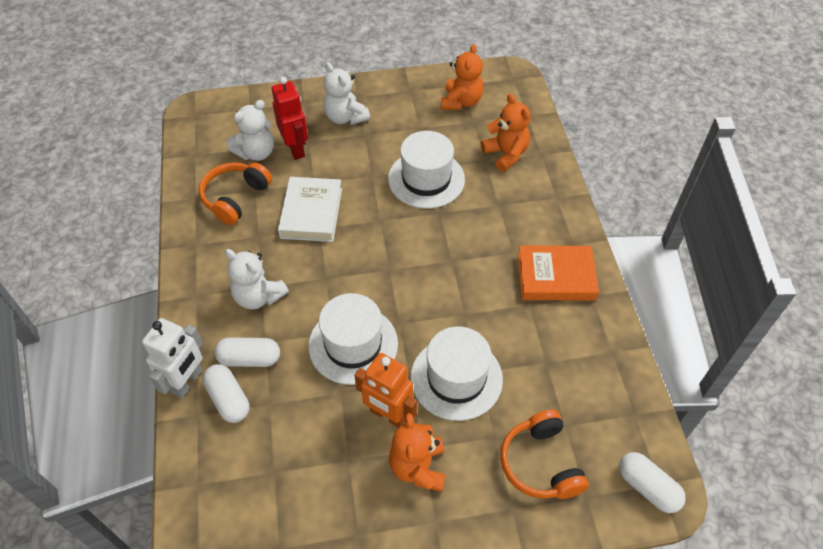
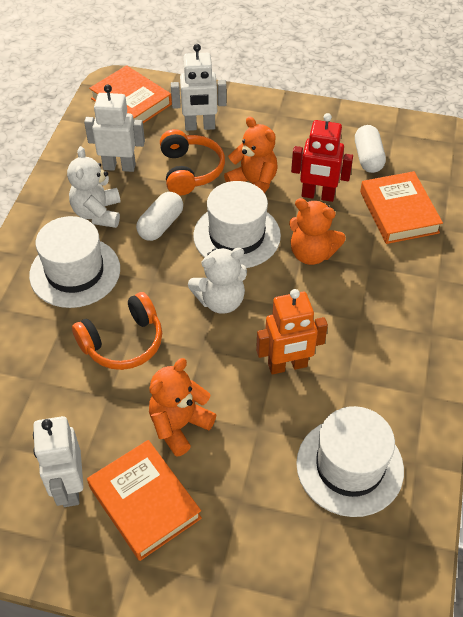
orange book: [518,246,599,301] = 1 -> [87,440,202,561] [89,65,172,123] [360,171,443,244] = 3
white book: [278,177,342,242] = 1 -> none = 0
white capsule: [203,364,249,423] [214,338,280,367] [619,452,686,513] = 3 -> [136,192,183,241] [355,125,386,173] = 2
white robot: [142,318,203,398] = 1 -> [33,416,83,507] [84,84,145,172] [171,44,227,131] = 3
white teddy bear: [225,249,289,310] [227,100,274,161] [323,62,370,125] = 3 -> [67,146,121,228] [188,248,247,314] = 2

